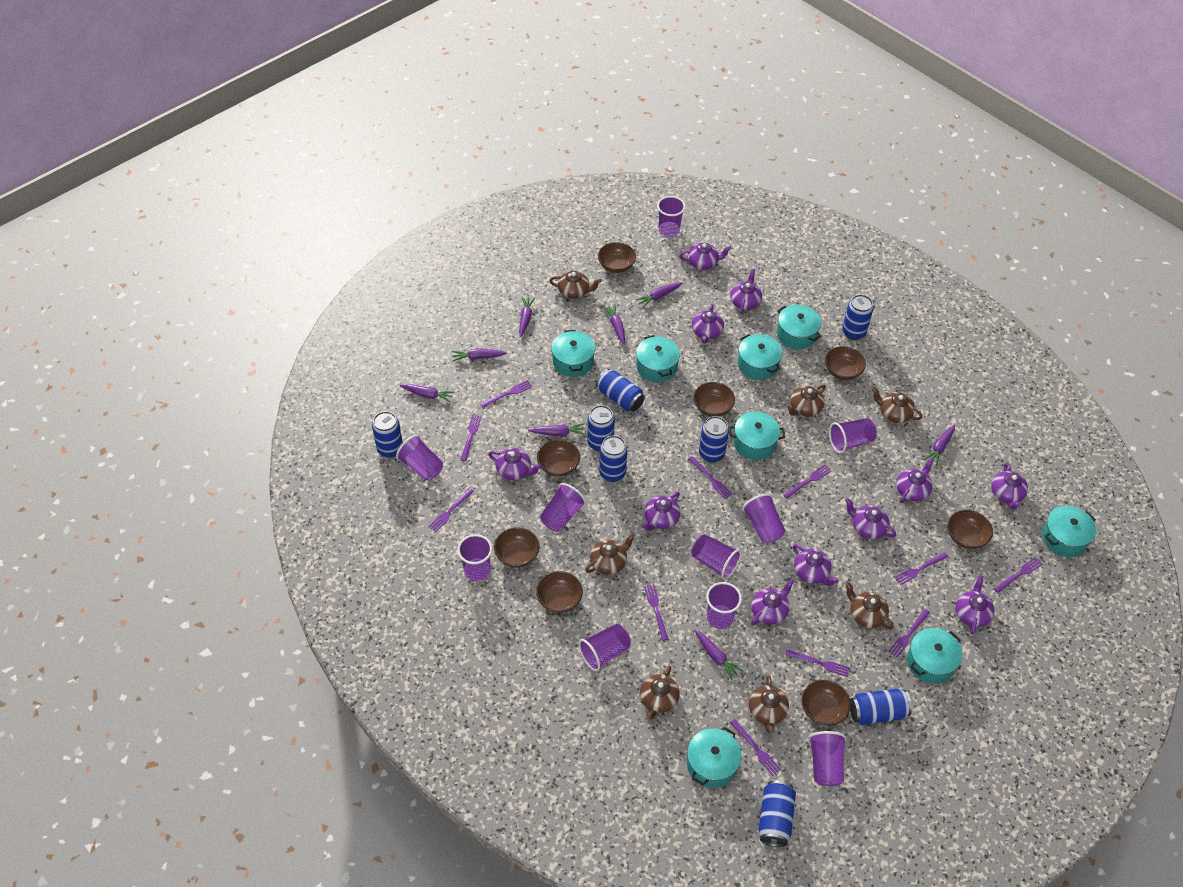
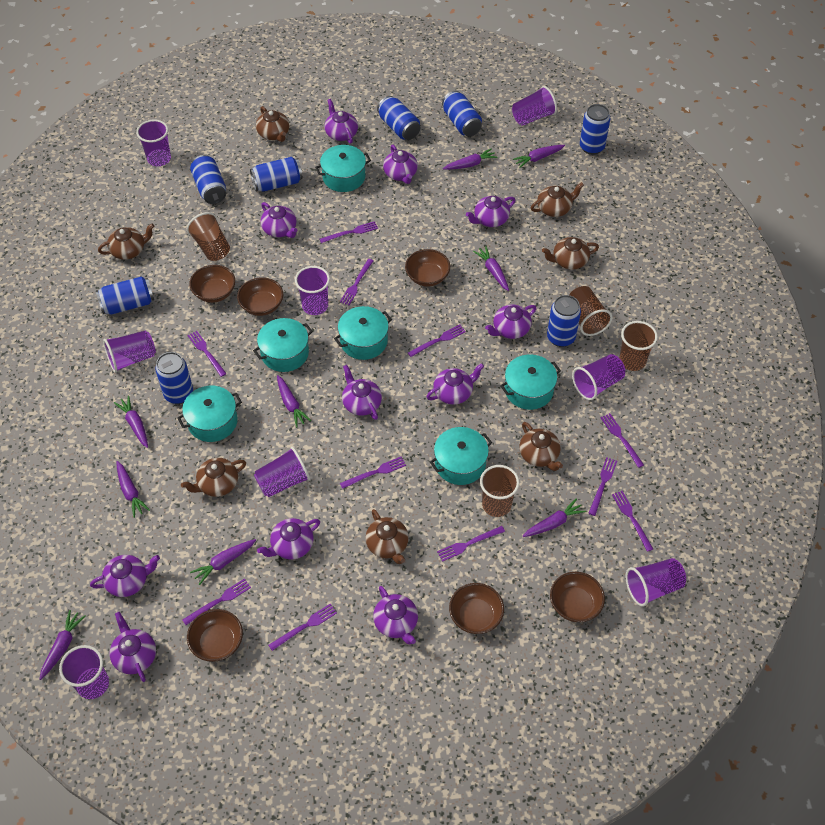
brown bowl: [494,527,540,568] [536,571,583,613] [537,439,580,476] [598,242,636,273] [693,382,735,417] [802,680,851,725] [825,346,866,380] [948,510,993,549] = 8 -> [187,609,243,662] [189,265,235,303] [237,277,283,316] [405,249,450,287] [449,583,504,634] [550,572,605,622] = 6
brown cup: none = 0 -> [187,212,230,261] [480,465,519,517] [569,286,613,336] [619,321,658,371] = 4
purple carrot: [400,384,455,403] [452,348,507,362] [519,296,535,337] [528,423,586,436] [603,304,625,345] [636,282,682,308] [694,630,743,680] [924,424,955,466] = 8 -> [40,610,86,680] [114,396,148,448] [116,461,150,518] [190,539,256,585] [277,375,311,427] [443,148,498,170] [473,246,509,291] [513,145,565,168] [523,499,586,537] = 9
purple cup: [396,435,443,481] [457,534,492,581] [540,483,586,532] [578,624,631,671] [657,196,685,237] [691,534,742,580] [706,582,742,629] [742,494,785,543] [808,731,846,786] [829,418,877,453] = 10 -> [59,645,109,699] [103,330,156,373] [136,120,171,166] [254,447,310,497] [295,266,330,315] [512,86,557,126] [572,354,625,400] [626,558,686,607] = 8
turquoise pot: [551,330,595,377] [636,335,680,382] [687,727,741,788] [729,412,785,460] [738,334,782,380] [777,305,821,349] [907,628,962,684] [1042,506,1096,557] = 8 -> [177,386,242,442] [253,318,313,372] [315,145,371,192] [334,306,392,360] [430,427,492,485] [500,355,561,410] = 6

